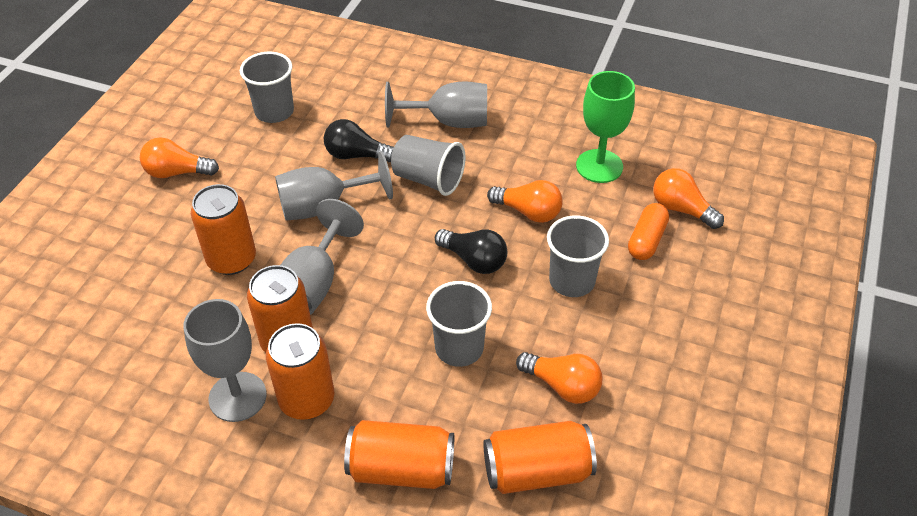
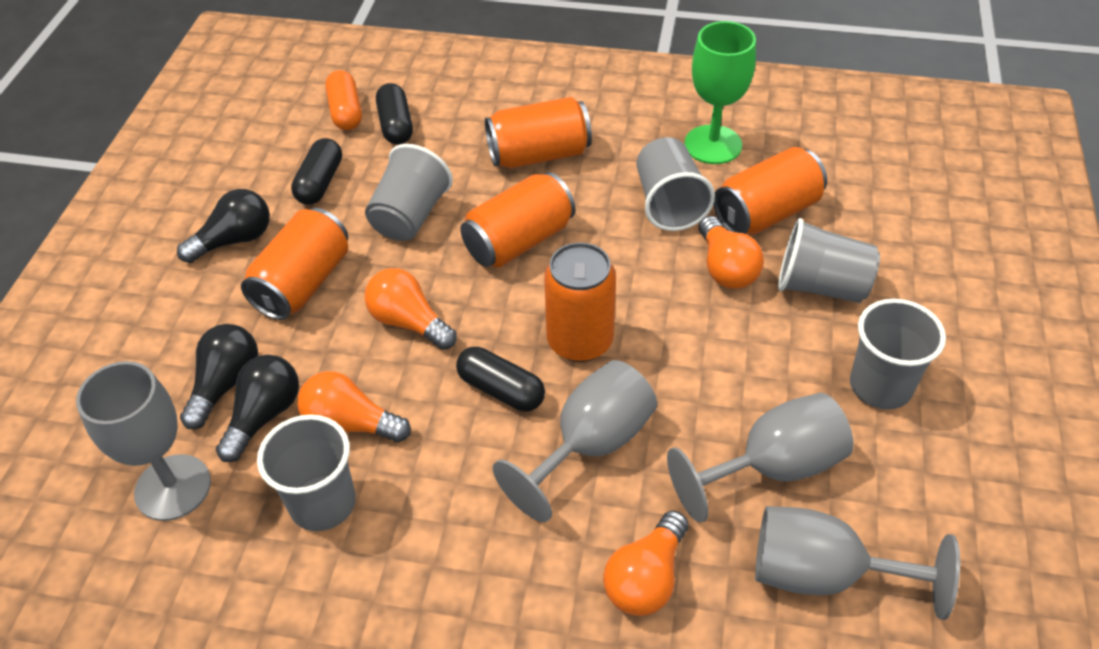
black capsule: none = 0 -> [291,138,342,205] [376,83,413,145] [456,347,545,412] = 3
black light bulb: [324,119,394,162] [435,229,507,274] = 2 -> [177,189,270,263] [180,324,258,429] [216,355,299,462] = 3
grey cup: [240,51,294,123] [391,135,466,196] [426,281,492,367] [547,215,609,297] = 4 -> [257,414,356,531] [365,144,453,241] [636,137,715,231] [778,218,880,303] [850,299,946,410] = 5

